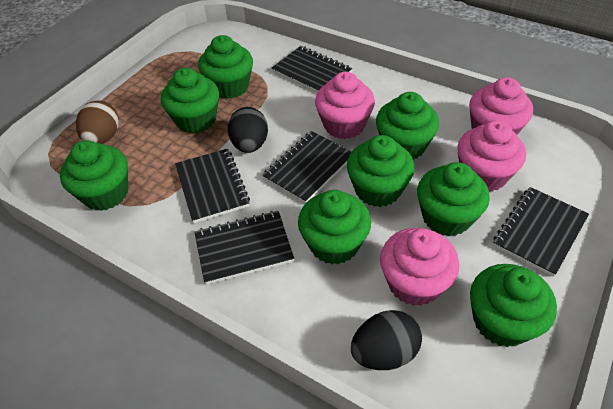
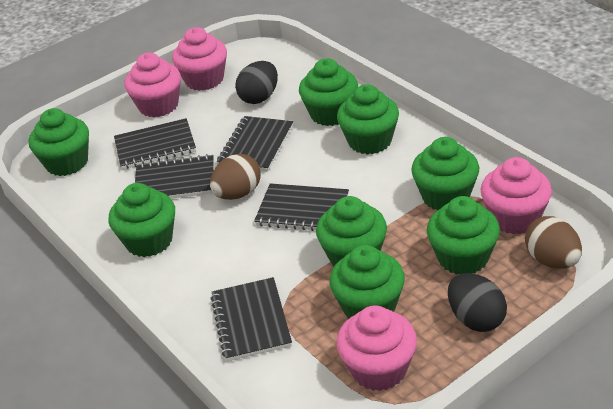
brown egg: [76,101,119,144] = 1 -> [210,154,261,200] [525,216,582,269] = 2

